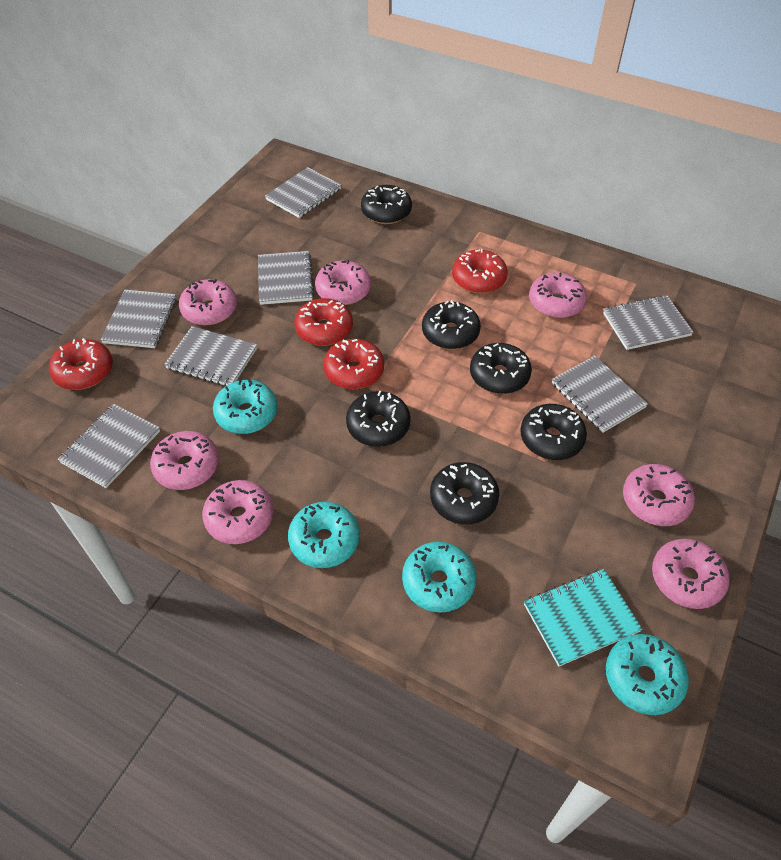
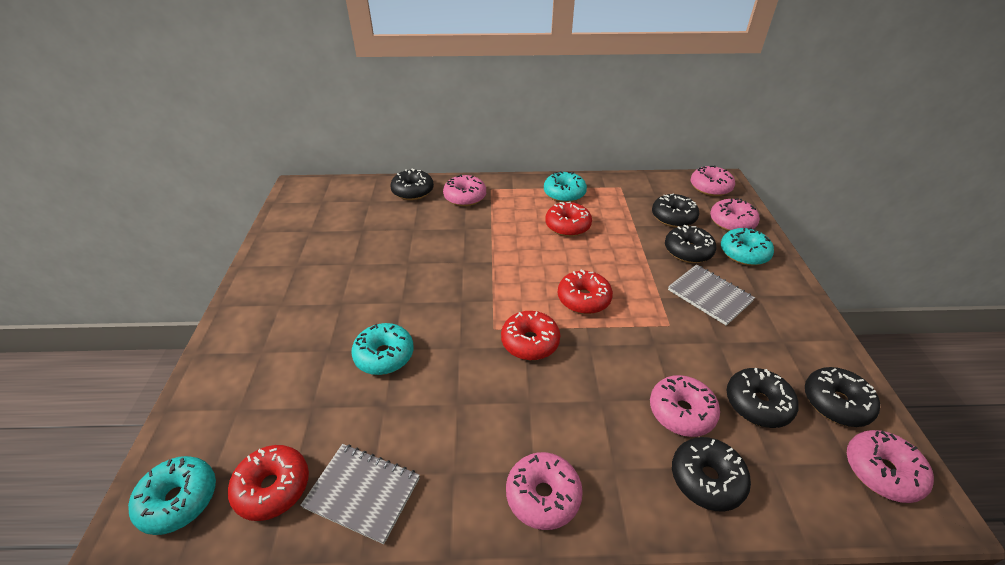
grey notebook: [58,404,160,488] [101,290,176,348] [164,326,257,386] [258,251,314,305] [265,167,341,218] [552,356,648,433] [603,295,694,350] = 7 -> [300,444,420,544] [668,264,755,326] = 2
pink donut: [150,431,219,490] [179,279,237,325] [202,480,274,544] [315,260,371,305] [529,272,587,318] [623,464,695,526] [652,539,730,609] = 7 -> [443,174,486,206] [506,452,583,530] [650,375,720,437] [691,165,735,196] [710,198,760,231] [847,430,934,503] = 6
turquoise notebook: [524,569,643,667] = 1 -> none = 0

